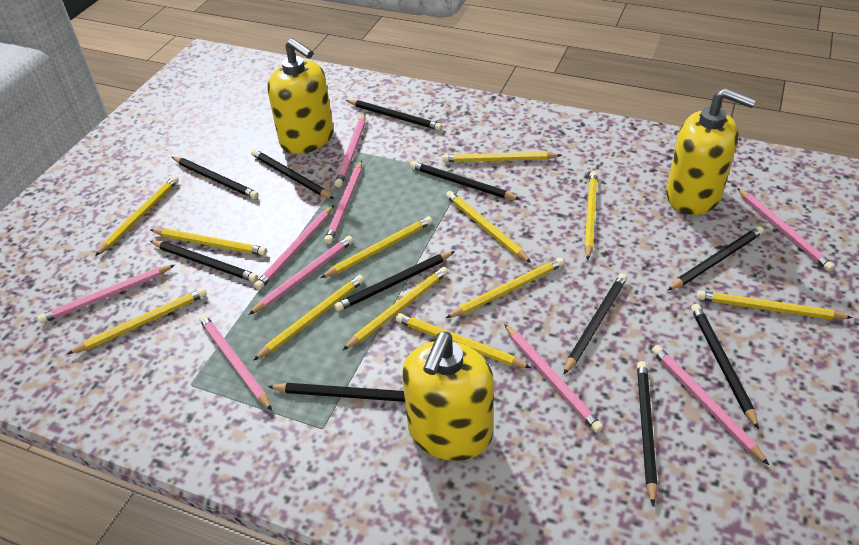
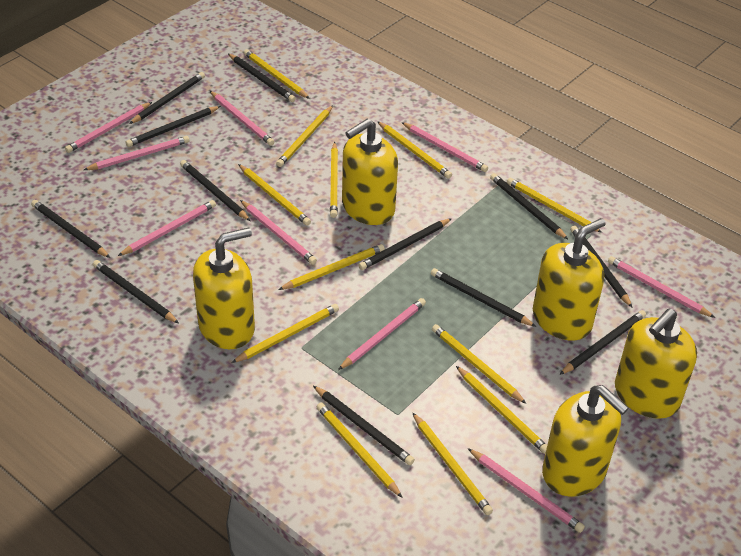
black pencil: [150,241,258,282] [172,157,259,199] [251,149,334,199] [268,383,405,402] [334,251,455,312] [346,100,442,131] [410,161,521,200] [563,273,627,375] [637,361,658,506] [667,226,764,291] [691,304,759,430] = 11 -> [31,200,110,258] [93,260,179,324] [125,106,221,147] [129,72,205,124] [180,160,251,221] [228,54,296,102] [313,386,415,465] [358,218,452,270] [431,268,536,327] [490,173,568,239] [559,310,646,375] [570,225,633,308] = 12
yellow soap dispenser: [268,38,334,154] [402,332,494,461] [666,88,756,215] = 3 -> [193,227,255,349] [342,119,398,225] [533,218,606,341] [542,385,629,497] [615,308,697,419] = 5

